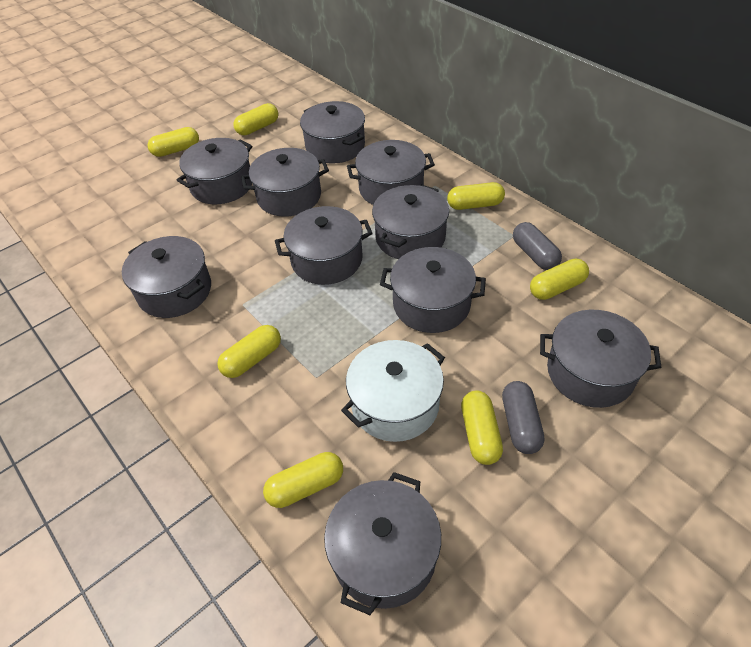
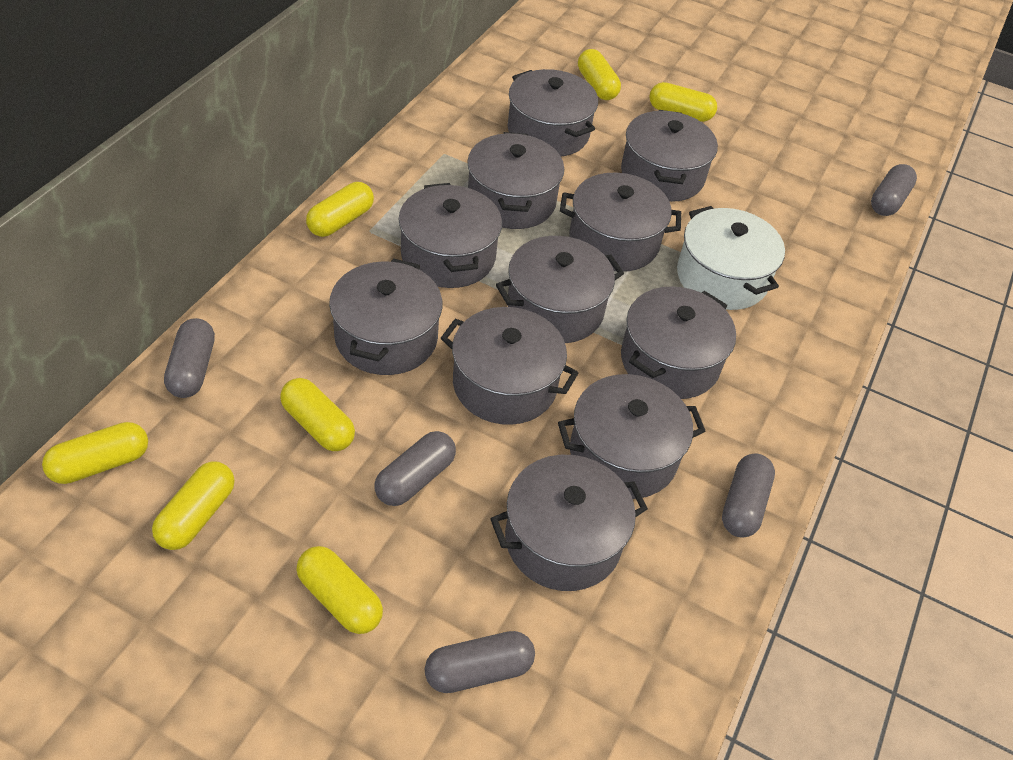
grey capsule: [502,381,544,454] [513,222,562,270] = 2 -> [164,318,215,398] [374,431,456,506] [425,631,535,693] [722,454,775,538] [871,164,917,216] = 5
grey pot: [122,236,211,318] [177,138,252,204] [241,148,329,217] [275,206,373,285] [300,101,365,163] [324,472,441,615] [347,140,435,205] [372,185,449,259] [380,247,486,333] [540,310,661,408] = 10 -> [329,258,443,375] [399,183,502,288] [441,307,578,425] [467,132,564,229] [490,455,648,591] [496,236,624,343] [508,69,598,156] [558,374,705,499] [560,173,681,272] [621,110,718,202] [621,286,736,399] = 11

